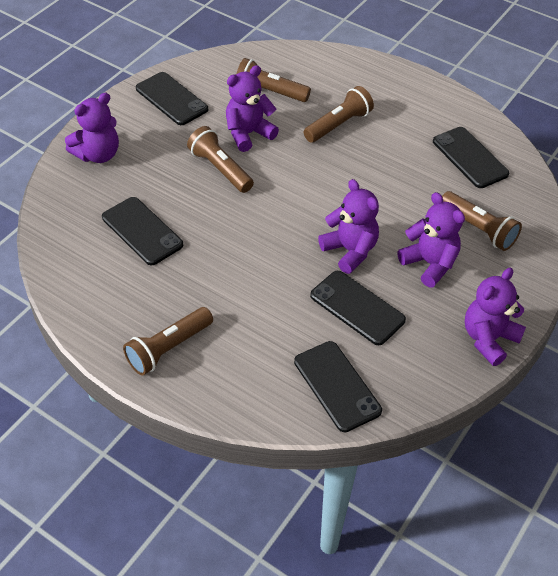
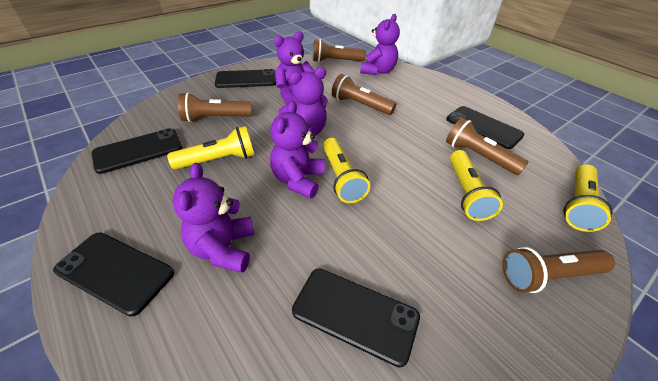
yellow flashlight: none = 0 -> [167,126,254,170] [323,138,370,203] [450,150,503,221] [564,164,612,232] = 4

